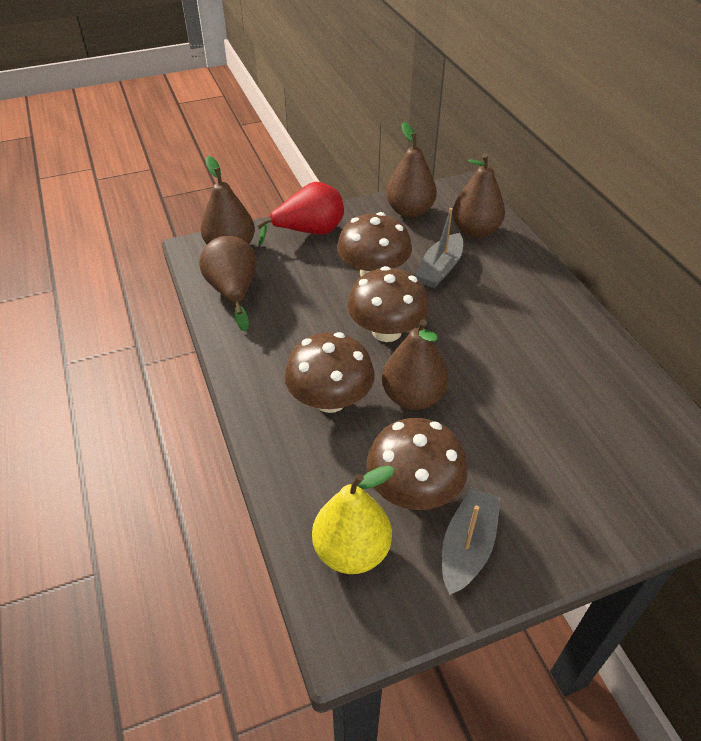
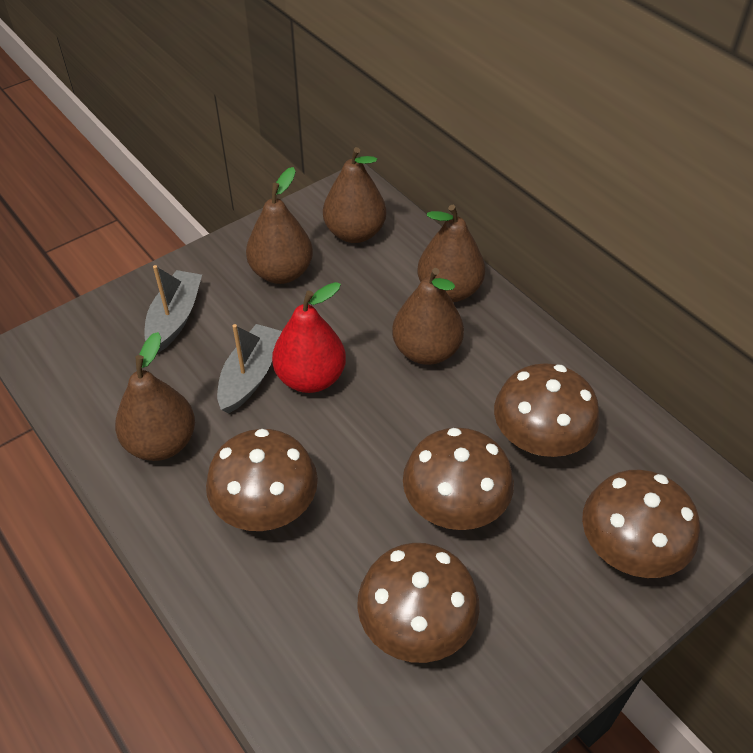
brown mushroom: [284,332,375,413] [337,212,412,277] [347,266,429,342] [366,418,468,510] = 4 -> [206,429,318,531] [357,543,480,663] [403,428,514,530] [494,363,600,457] [582,470,700,578] = 5
yellow pear: [312,466,395,574] = 1 -> none = 0

